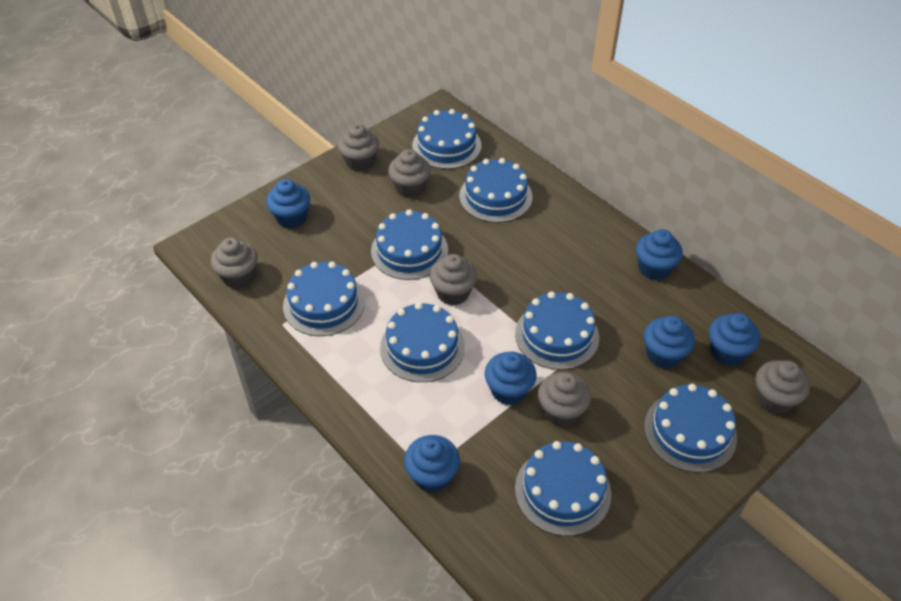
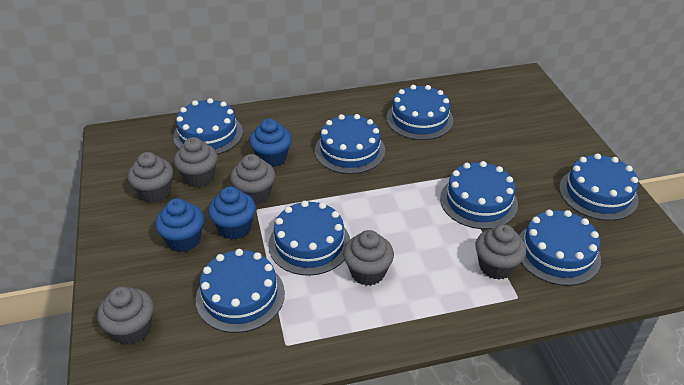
blue cupcake: [266,179,310,229] [404,435,460,493] [485,351,537,405] [636,229,683,280] [644,316,695,369] [709,313,760,366] = 6 -> [155,198,204,252] [208,186,256,240] [249,118,291,167] = 3

